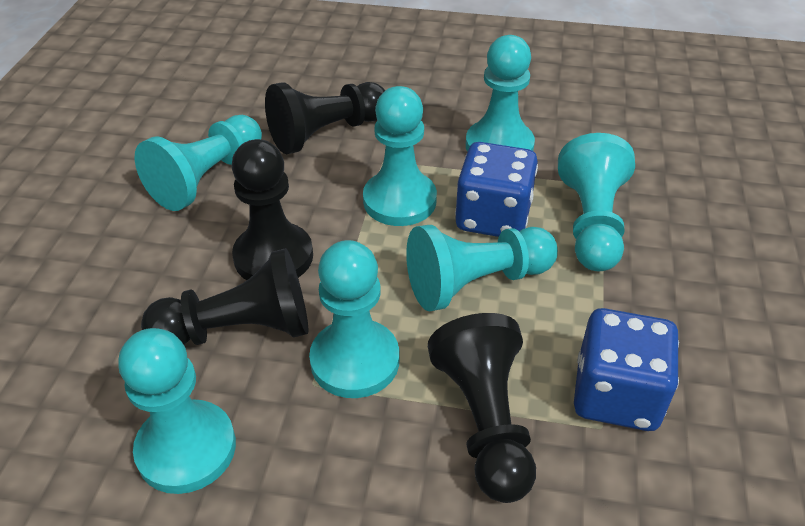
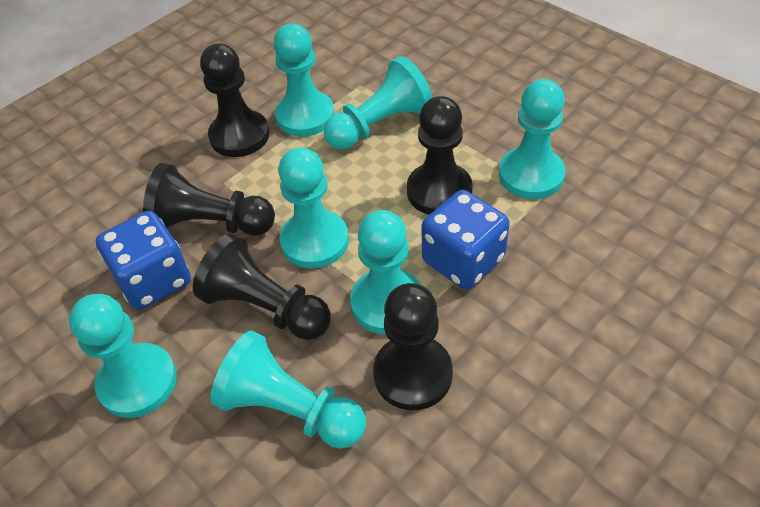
black pawn: [141,248,308,345] [232,139,313,280] [265,82,385,154] [428,313,536,503] = 4 -> [143,163,275,236] [193,233,331,340] [200,43,270,157] [373,283,453,410] [407,96,473,215] = 5

